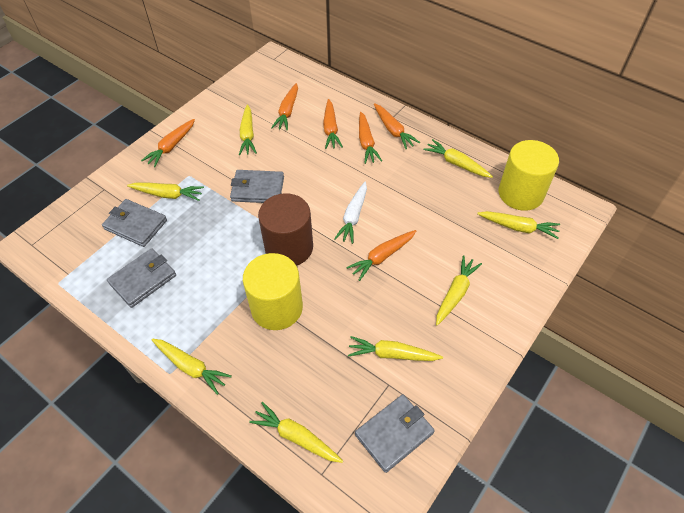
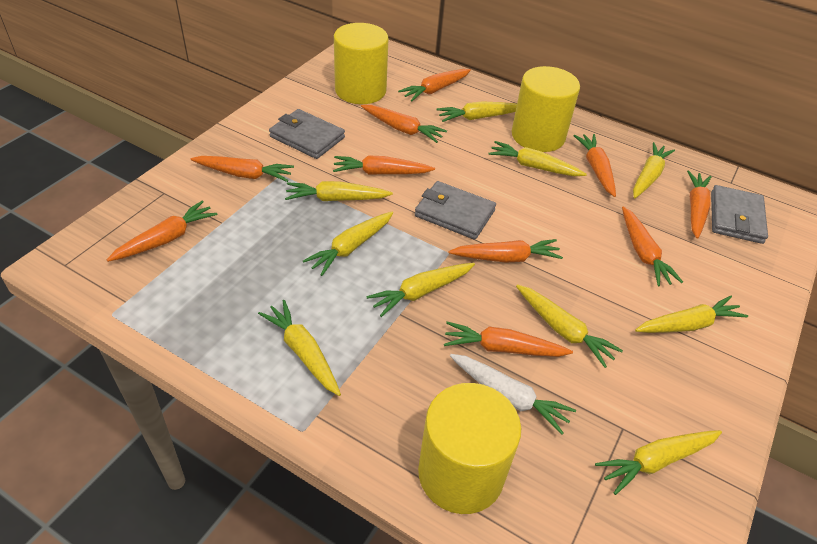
brown cylinder: [258,193,313,266] = 1 -> none = 0
grey wallet: [102,199,167,247] [107,248,176,308] [230,170,284,203] [355,394,435,473] = 4 -> [269,109,345,159] [415,181,496,240] [711,185,768,244] = 3
orange carrot: [141,119,195,167] [271,83,298,131] [323,99,343,149] [346,230,416,281] [359,112,382,164] [374,103,420,149] = 6 -> [107,201,218,262] [191,156,294,182] [333,155,435,175] [361,105,447,143] [398,69,471,101] [444,321,573,357] [448,239,563,262] [573,134,616,197] [622,206,683,286] [687,171,712,239] = 10
yellow carrot: [127,183,204,201] [152,339,232,395] [239,104,257,155] [249,402,343,463] [348,336,443,361] [423,139,493,178] [436,255,482,326] [477,211,560,239] = 8 -> [258,300,341,396] [285,181,393,201] [303,211,393,276] [366,263,475,317] [436,101,517,122] [489,141,587,176] [516,284,623,368] [595,430,722,495] [633,142,675,198] [635,296,748,333] = 10
yellow cylinder: [243,253,303,330] [499,140,559,211] = 2 -> [334,23,389,104] [418,383,521,514] [512,66,580,152] = 3

